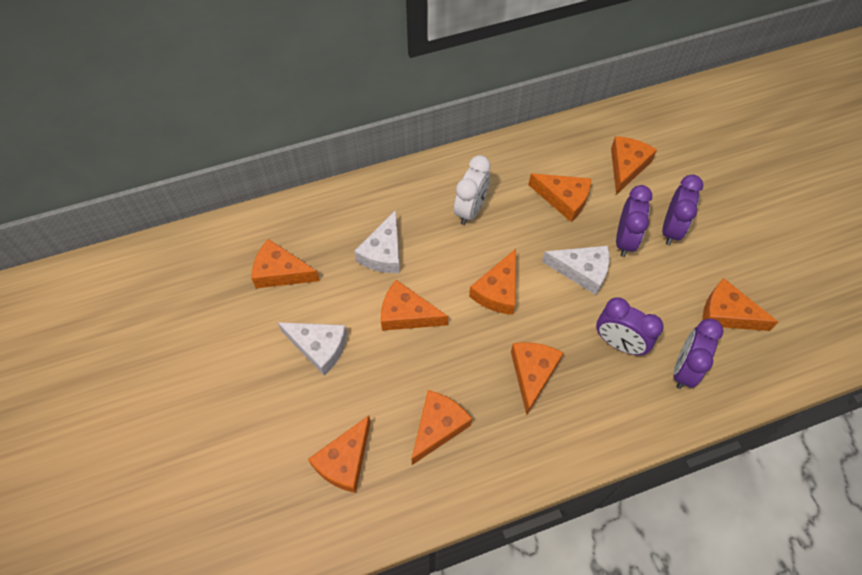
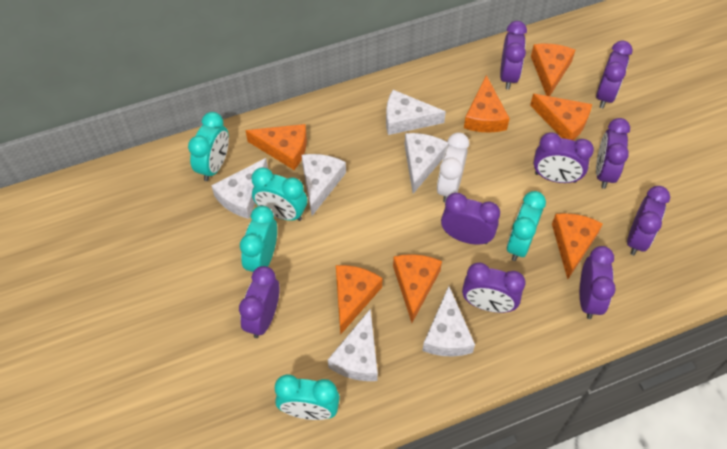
orange cheese: [251,239,320,288] [308,415,371,493] [381,280,448,331] [411,390,472,465] [469,249,516,315] [511,342,563,415] [528,173,591,222] [611,136,657,195] [702,278,778,331] = 9 -> [245,124,307,170] [336,265,383,335] [393,254,442,323] [464,75,510,133] [530,94,592,140] [531,44,575,96] [552,213,603,279] = 7
purple clock: [596,297,663,355] [616,185,652,257] [662,175,703,245] [673,319,723,389] = 4 -> [239,266,279,338] [441,193,500,245] [462,262,525,313] [500,21,527,90] [534,132,594,183] [580,246,616,319] [596,40,633,108] [596,118,630,189] [627,186,670,255] = 9
turquoise clock: none = 0 -> [188,112,229,181] [240,206,277,272] [252,167,307,221] [275,374,340,420] [507,191,546,261] = 5
white cheese: [277,322,347,376] [354,210,400,273] [542,246,609,295] = 3 -> [211,158,268,219] [302,154,346,216] [328,308,378,381] [386,90,446,135] [404,133,449,194] [422,286,475,357] = 6

